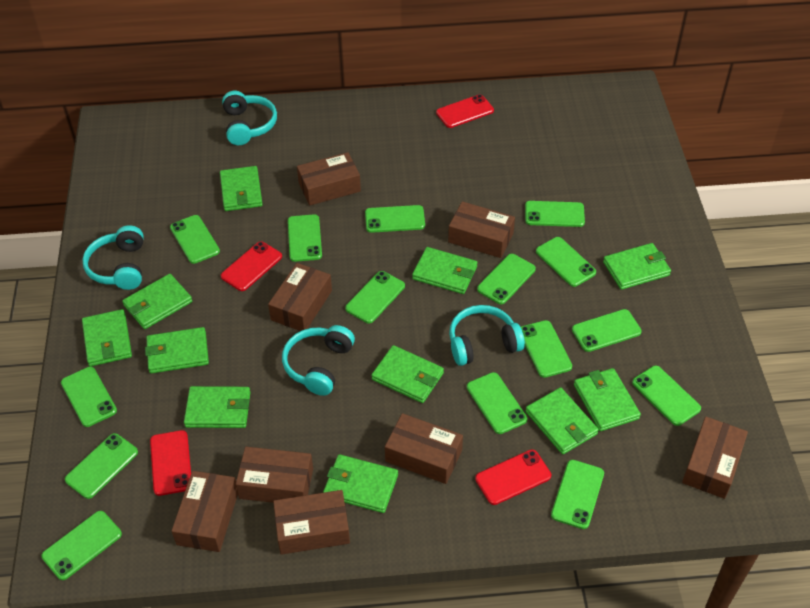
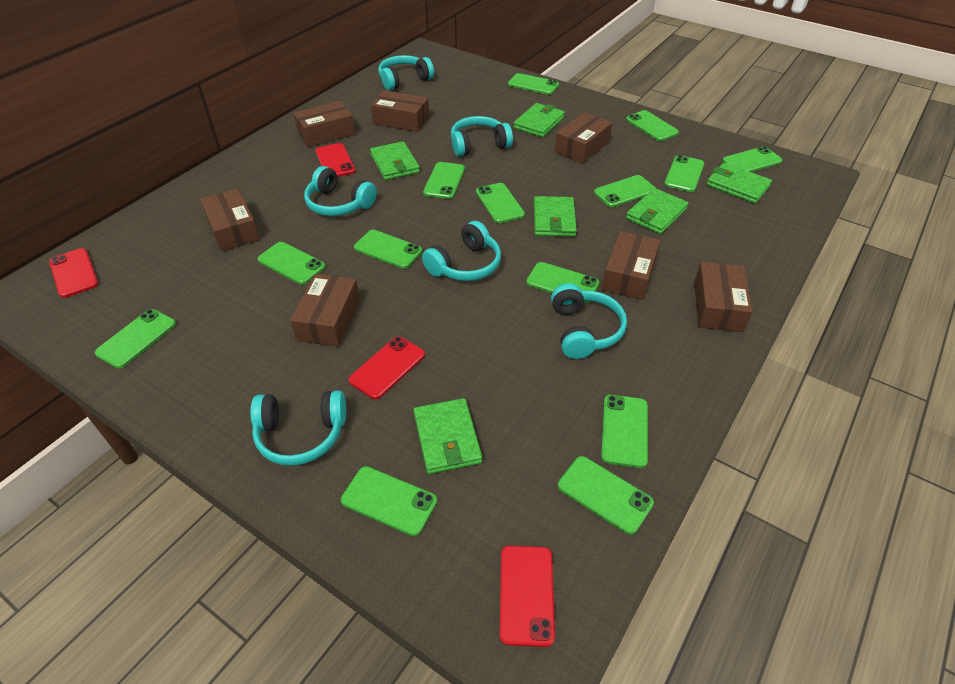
brown box: [172,471,238,552] [236,447,313,503] [268,263,332,331] [273,490,350,555] [297,152,361,206] [385,413,463,484] [448,201,515,258] [682,417,748,499] = 8 -> [200,188,260,251] [290,274,360,347] [293,101,355,147] [371,90,429,132] [555,112,612,164] [602,231,660,300] [694,262,753,332] = 7
green phone: [42,511,122,580] [61,367,117,427] [65,433,138,499] [170,215,220,264] [288,214,322,262] [345,271,405,323] [365,205,425,233] [467,372,527,434] [477,254,536,304] [521,320,572,378] [525,201,585,227] [536,237,596,287] [551,460,604,529] [572,309,642,352] [632,366,701,426] = 15 -> [95,309,176,368] [257,242,326,284] [341,466,437,536] [354,230,422,269] [423,162,465,199] [476,183,525,223] [508,73,559,95] [526,262,599,303] [558,456,654,534] [594,175,655,207] [601,395,648,468] [626,110,679,141] [664,155,704,192] [722,146,782,172] = 14
green wallet: [82,309,132,367] [122,274,192,329] [145,327,209,374] [184,386,251,428] [220,166,263,211] [323,454,398,513] [372,345,444,403] [412,247,477,294] [526,387,599,454] [574,368,641,431] [603,243,671,290] = 11 -> [370,141,420,180] [414,398,482,474] [514,103,565,137] [534,196,577,237] [626,188,688,234] [706,163,772,203] = 6
turquoise headphones: [82,225,144,290] [222,91,277,145] [282,325,355,396] [449,305,525,366] = 4 -> [250,390,346,466] [304,166,377,216] [378,55,434,91] [422,221,501,281] [451,116,513,157] [551,283,627,359] = 6

